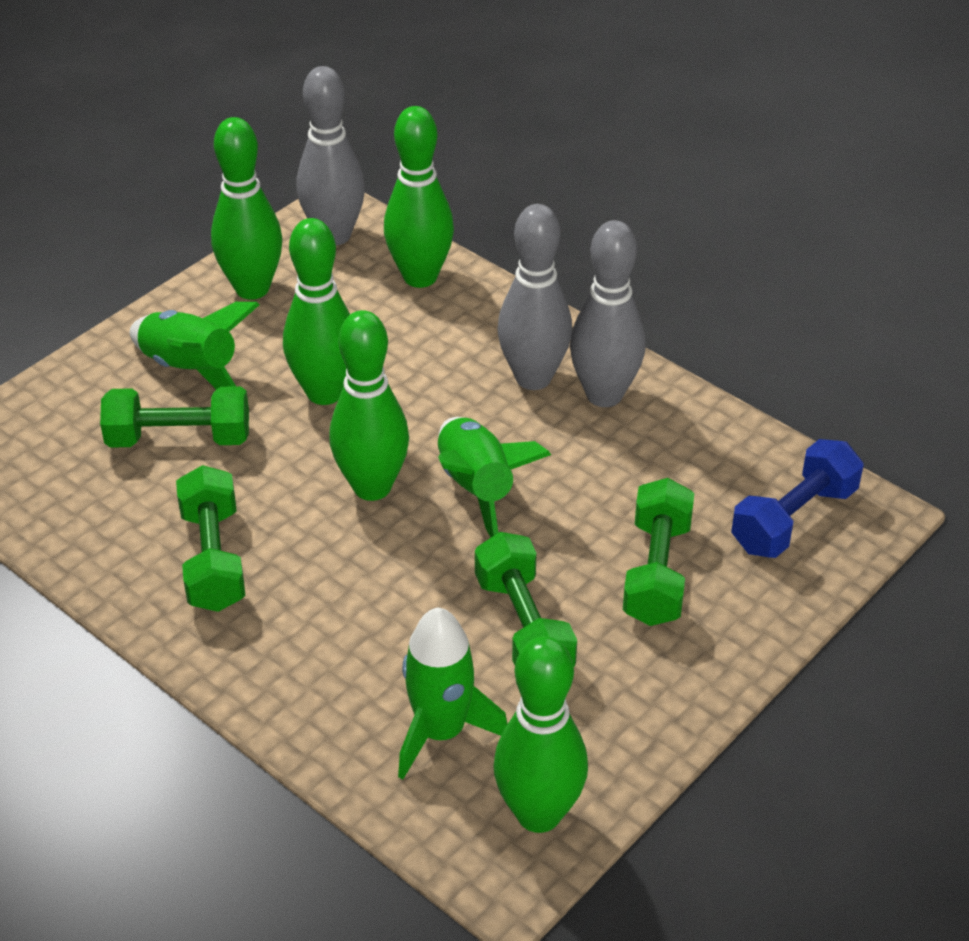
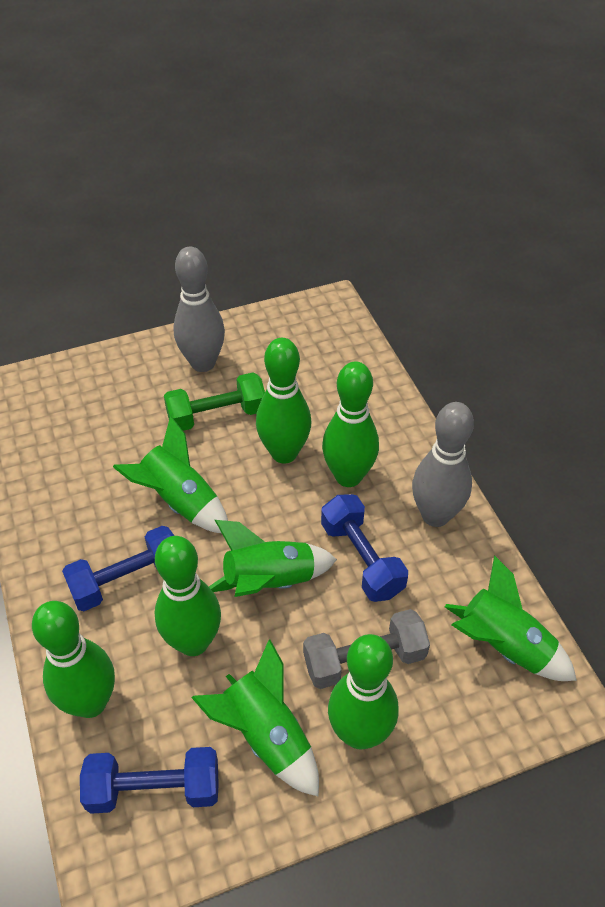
blue dumbbell: [731,439,863,558] = 1 -> [62,526,174,611] [80,747,219,814] [321,494,408,602] = 3
green dumbbell: [100,386,249,448] [176,465,246,612] [475,532,577,667] [623,478,694,626] = 4 -> [164,372,265,431] = 1
green rocket: [130,302,260,390] [398,608,507,780] [438,417,551,537] = 3 -> [113,416,228,533] [191,639,319,797] [209,520,337,597] [445,555,577,681] = 4
grey bowling pin: [297,66,365,246] [497,204,572,390] [570,220,646,407] = 3 -> [173,246,225,372] [412,402,474,527] = 2
grey dumbbell: none = 0 -> [303,609,430,689] = 1

